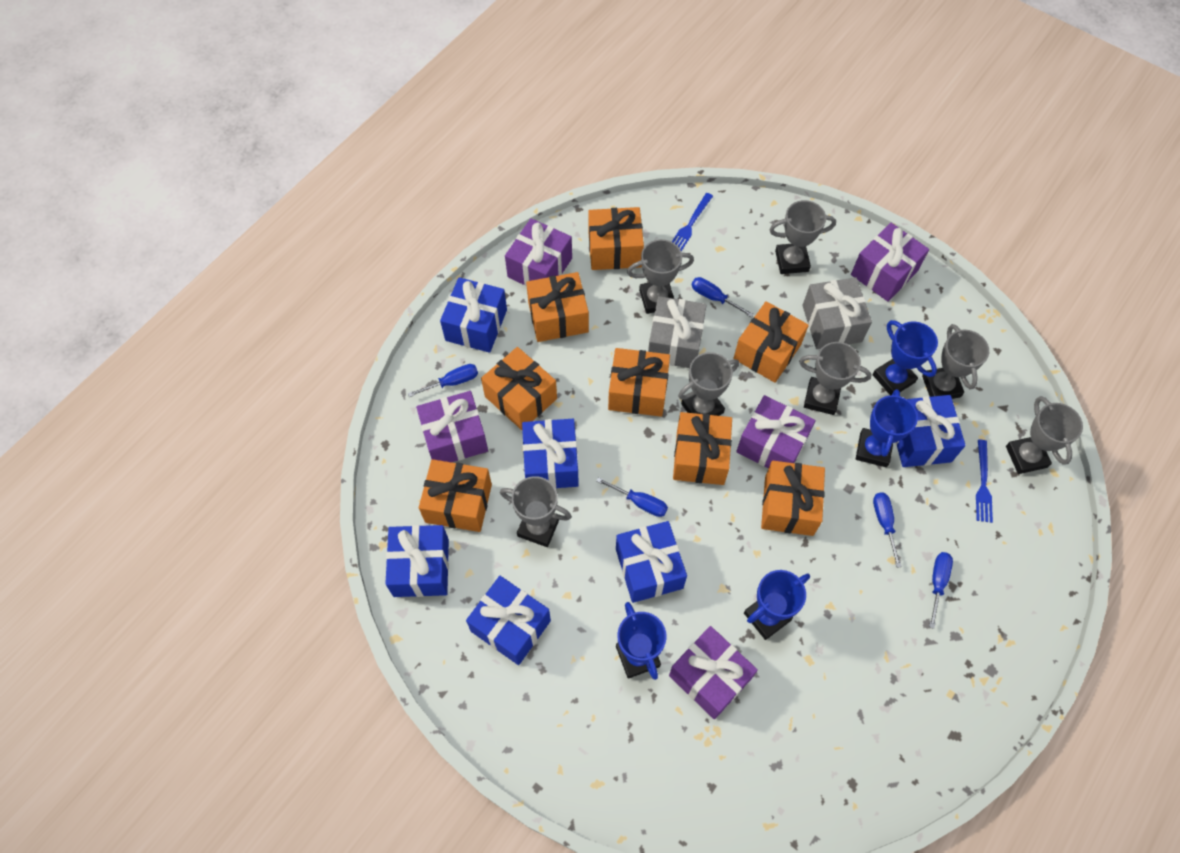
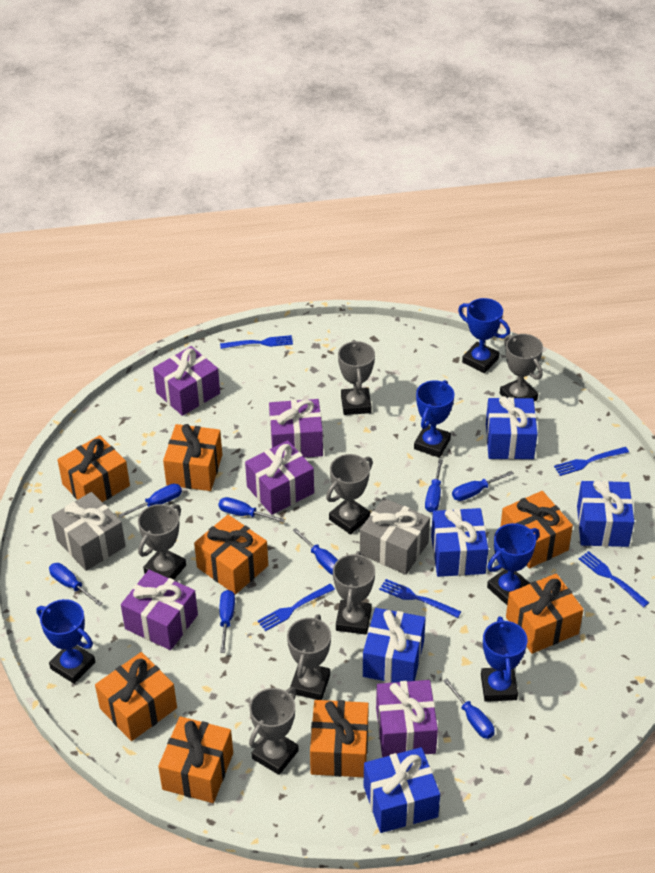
blue fork: [672,193,713,251] [976,440,993,523] = 2 -> [220,335,293,349] [257,584,335,631] [379,579,461,618] [554,447,629,476] [579,551,649,607] = 5
blue gift: [385,525,449,597] [440,277,507,353] [466,576,551,665] [522,419,579,489] [616,521,687,603] [896,395,966,467] = 6 -> [363,608,426,683] [364,747,440,833] [431,508,488,577] [486,396,538,459] [577,480,634,547] = 5
blue screwdriver: [408,364,478,397] [596,477,668,517] [692,277,754,317] [873,492,902,568] [929,552,953,629] = 5 -> [49,563,103,606] [118,484,182,518] [218,497,285,523] [219,590,235,653] [292,528,338,575] [425,459,443,513] [443,679,495,739] [452,471,514,501] = 8
blue trophy: [616,602,667,680] [744,570,810,640] [856,389,918,467] [873,320,938,395] = 4 -> [36,599,95,684] [414,380,455,458] [458,298,510,373] [481,616,527,702] [487,523,539,605] = 5

